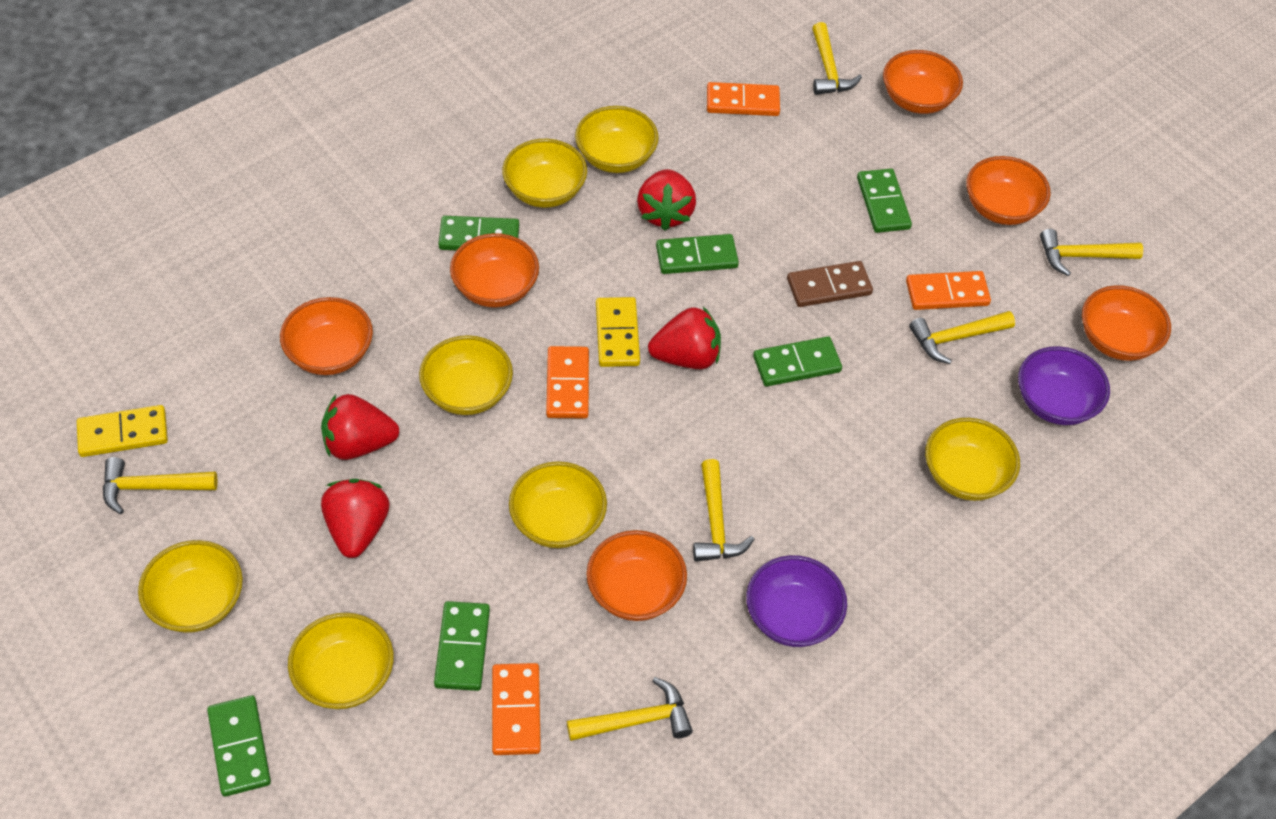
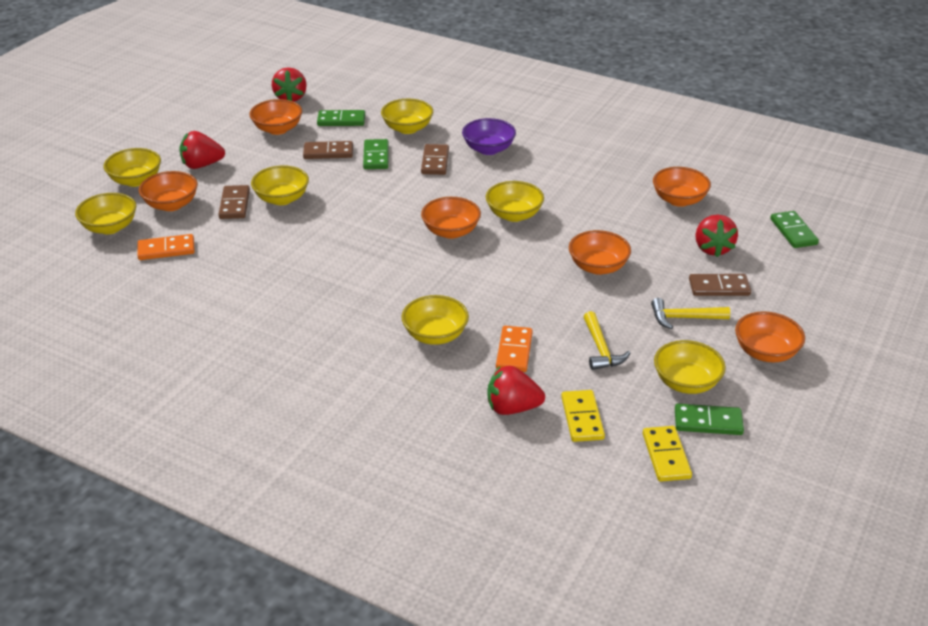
brown domino: [787,261,873,307] = 1 -> [218,185,250,219] [303,141,353,159] [421,144,449,175] [689,274,751,296] = 4
green domino: [207,695,271,797] [434,601,490,691] [438,216,519,250] [656,234,739,274] [753,336,842,386] [857,169,912,233] = 6 -> [317,110,365,126] [363,139,389,169] [675,404,744,435] [770,211,819,248] = 4
orange domino: [492,663,541,755] [546,346,589,418] [707,82,780,116] [906,271,991,310] = 4 -> [137,234,195,260] [496,326,533,372] = 2
purple bowl: [746,555,847,647] [1018,346,1110,425] = 2 -> [462,118,516,155] = 1
yellow hammer: [103,457,218,514] [567,677,693,741] [693,459,754,562] [812,22,862,95] [909,311,1015,364] [1040,229,1143,276] = 6 -> [583,311,630,370] [651,298,730,329] = 2

